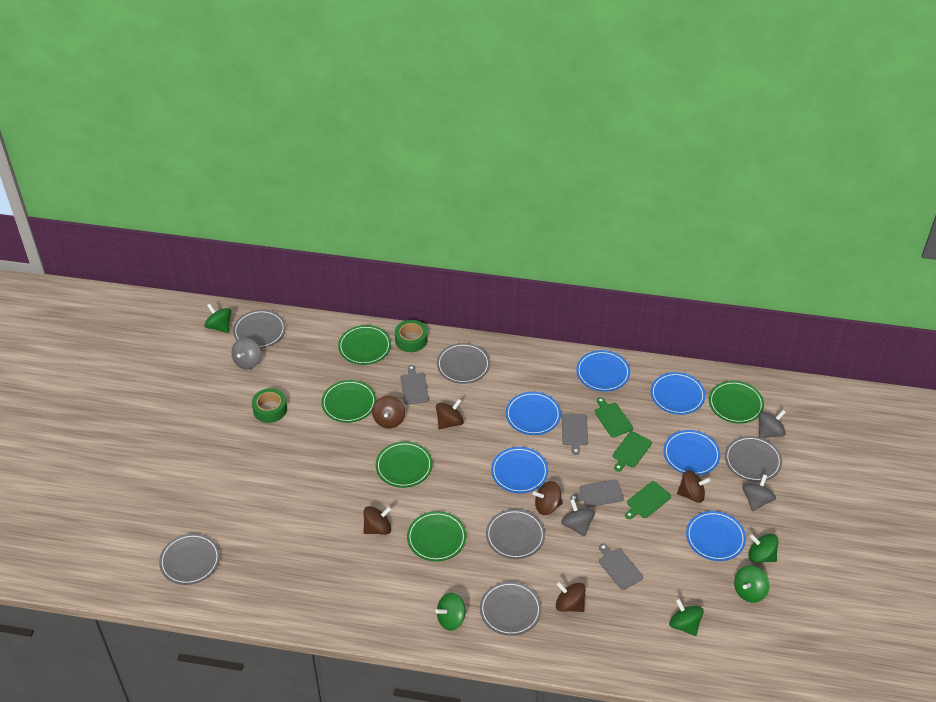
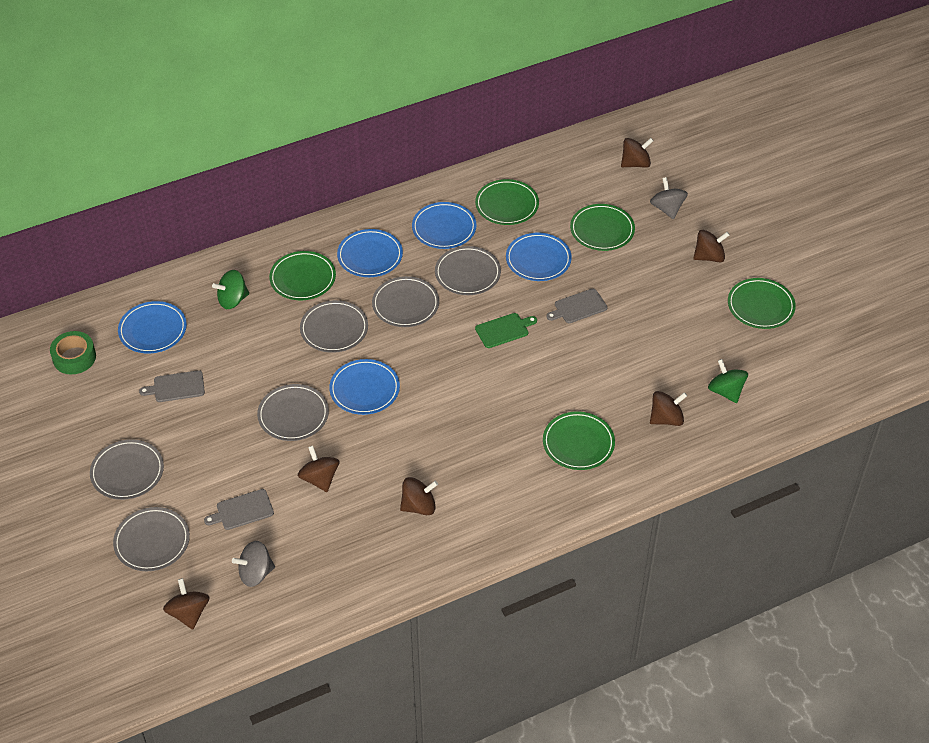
blue plate: [491,447,548,493] [506,392,561,435] [576,350,630,392] [651,372,705,415] [663,430,720,475] [686,511,746,561] = 6 -> [118,301,187,354] [329,359,400,415] [337,229,403,277] [412,202,477,249] [506,233,572,281] = 5
green cutting board: [595,397,633,438] [613,431,652,472] [625,481,671,519] = 3 -> [475,313,537,348] = 1
green spinning top: [205,304,231,333] [435,593,466,631] [669,598,704,636] [734,566,769,603] [748,534,778,563] = 5 -> [212,270,249,309] [708,359,748,403] = 2
green tape: [252,388,287,423] [395,320,428,352] = 2 -> [50,331,96,374] = 1
grey cutting board: [401,365,429,405] [562,414,588,455] [570,479,624,507] [599,544,643,590] = 4 -> [139,370,205,402] [204,489,274,530] [546,289,607,323] = 3
grey spinning top: [231,338,261,370] [561,499,595,537] [742,474,776,511] [759,410,786,438] = 4 -> [232,541,275,587] [650,177,688,219] = 2

